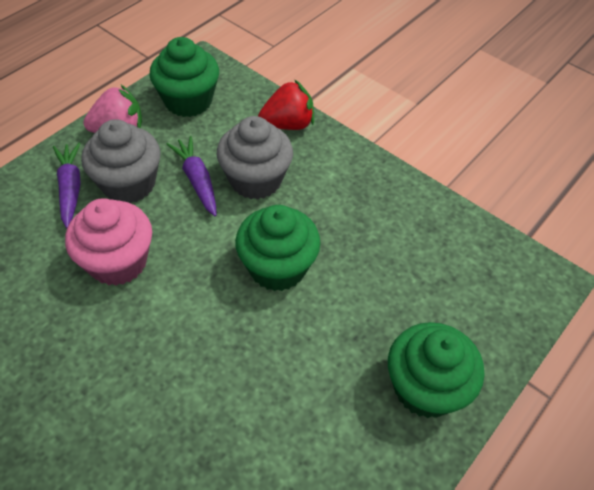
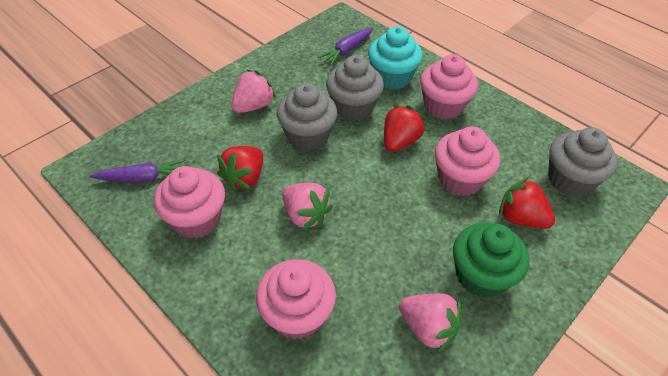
green cupcake: [149,37,219,117] [235,205,321,291] [388,322,484,418] = 3 -> [453,223,529,298] = 1
grey cupcake: [81,119,161,203] [217,116,293,200] = 2 -> [277,83,338,151] [326,55,384,121] [548,127,618,197] = 3
pink cupcake: [65,198,152,286] = 1 -> [154,166,225,239] [256,259,336,340] [420,54,478,120] [435,127,500,196] = 4
pink strawberry: [83,85,142,133] = 1 -> [231,70,276,113] [282,182,333,231] [399,293,462,353] = 3
red strawberry: [258,79,314,130] = 1 -> [217,146,263,191] [384,105,426,152] [499,177,555,229] = 3
turquoise cupcake: none = 0 -> [368,26,422,90] = 1

